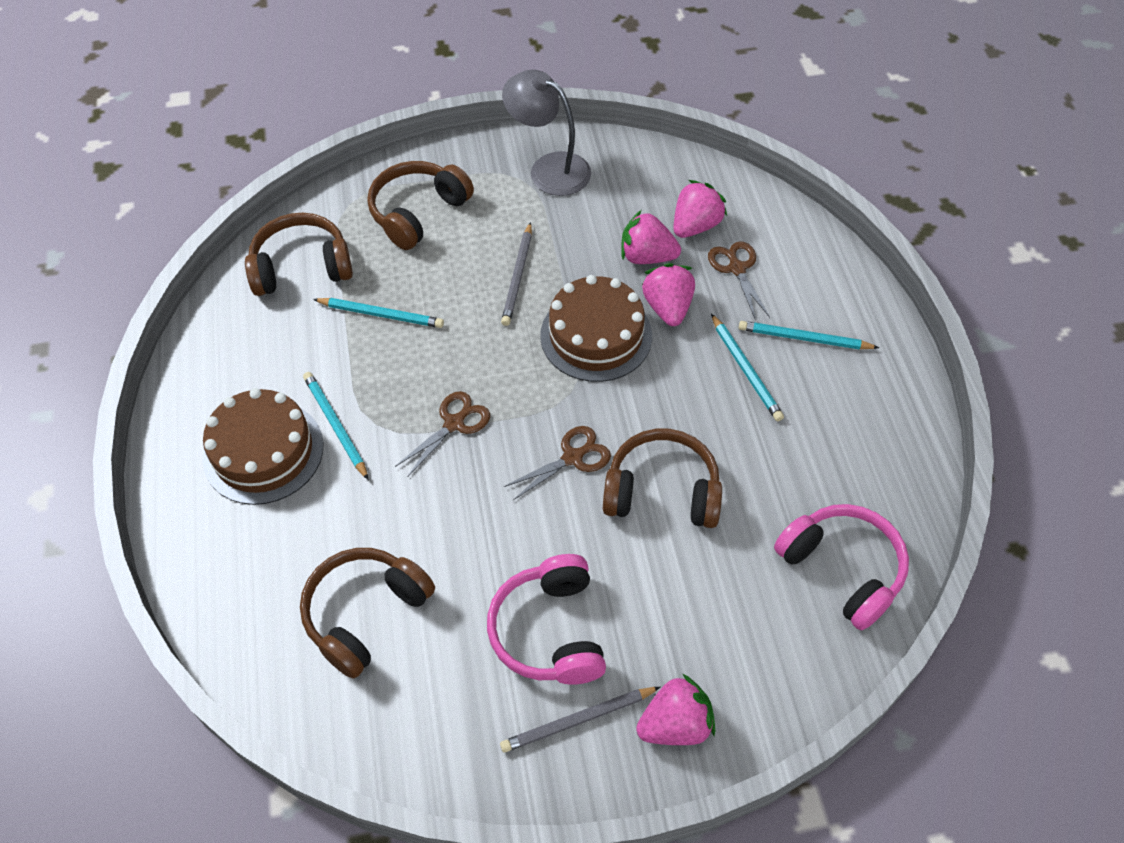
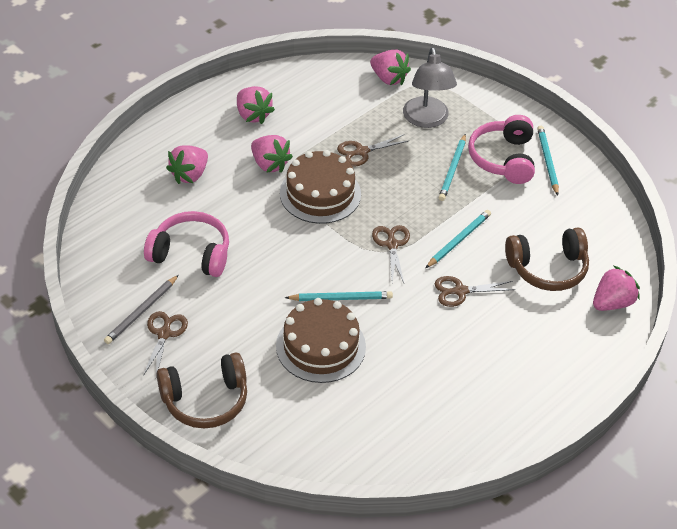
brown headphones: [245,213,353,296] [300,548,435,679] [367,161,474,250] [603,429,722,528] = 4 -> [157,353,247,429] [505,227,589,291] = 2
brown scissors: [395,391,490,477] [504,426,611,500] [708,241,770,320] = 3 -> [143,311,188,377] [337,134,408,166] [372,225,410,283] [435,276,516,307] = 4
grey pencil: [500,687,660,753] [501,222,532,326] = 2 -> [104,275,179,344] = 1
pink strawberry: [621,210,681,264] [636,673,715,745] [642,263,695,326] [673,180,727,238] = 4 -> [166,145,208,184] [237,86,275,124] [251,135,293,173] [370,50,411,85] [593,265,640,311] = 5

